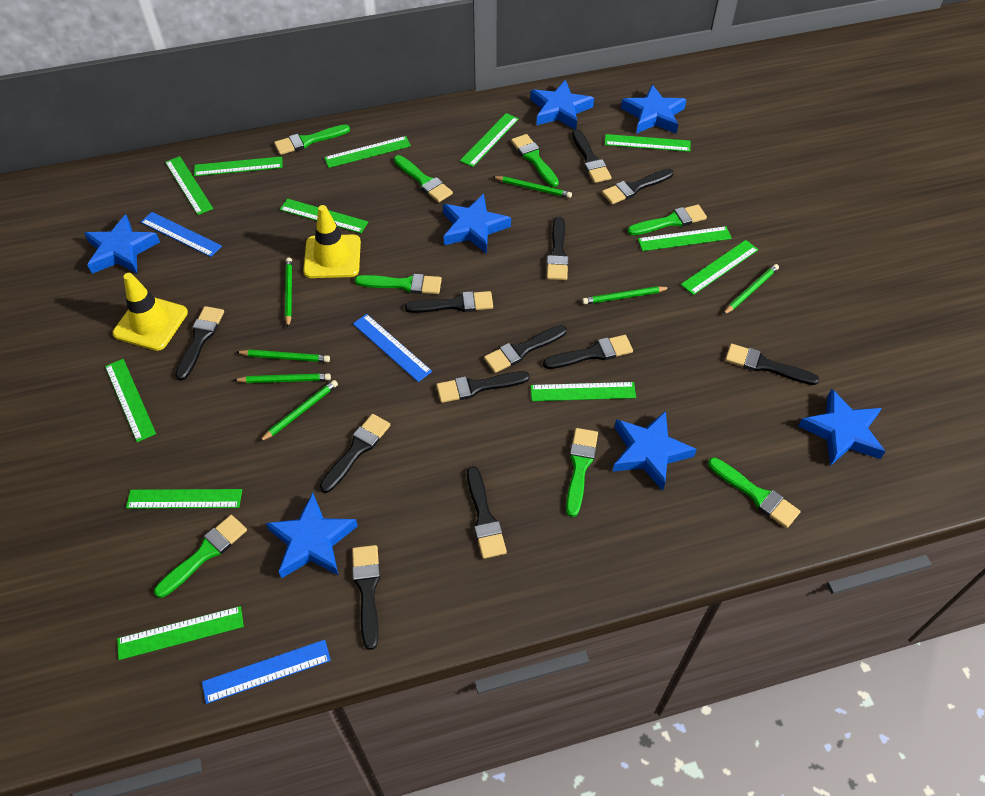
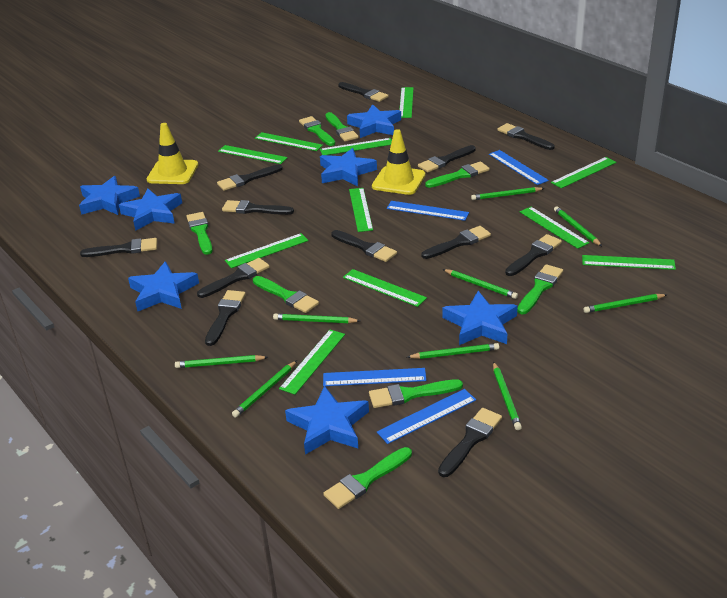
blue ruler: [141,212,222,257] [202,640,331,704] [353,314,432,382] = 3 -> [323,368,426,386] [377,389,476,444] [387,201,469,221] [489,150,549,185] = 4
green pencil: [234,373,331,383] [237,350,330,362] [259,380,338,442] [285,257,292,327] [493,176,572,198] [582,286,670,304] [723,264,779,315] = 7 -> [175,355,268,368] [232,360,297,418] [273,314,360,323] [407,343,499,359] [443,269,518,299] [471,187,545,200] [493,361,522,430] [554,206,602,246] [583,294,667,313] = 9
green ruler: [105,359,156,442] [117,606,244,660] [126,489,242,509] [165,156,213,215] [194,157,282,176] [280,199,368,233] [324,136,411,168] [460,113,519,167] [531,382,636,401] [605,134,691,152] [638,226,732,251] [681,240,758,295] = 12 -> [218,145,288,164] [225,233,308,268] [255,132,323,151] [279,330,345,395] [320,138,392,155] [343,269,427,307] [349,188,373,232] [399,87,414,118] [520,207,589,249] [551,157,616,188] [582,255,676,270] = 11

